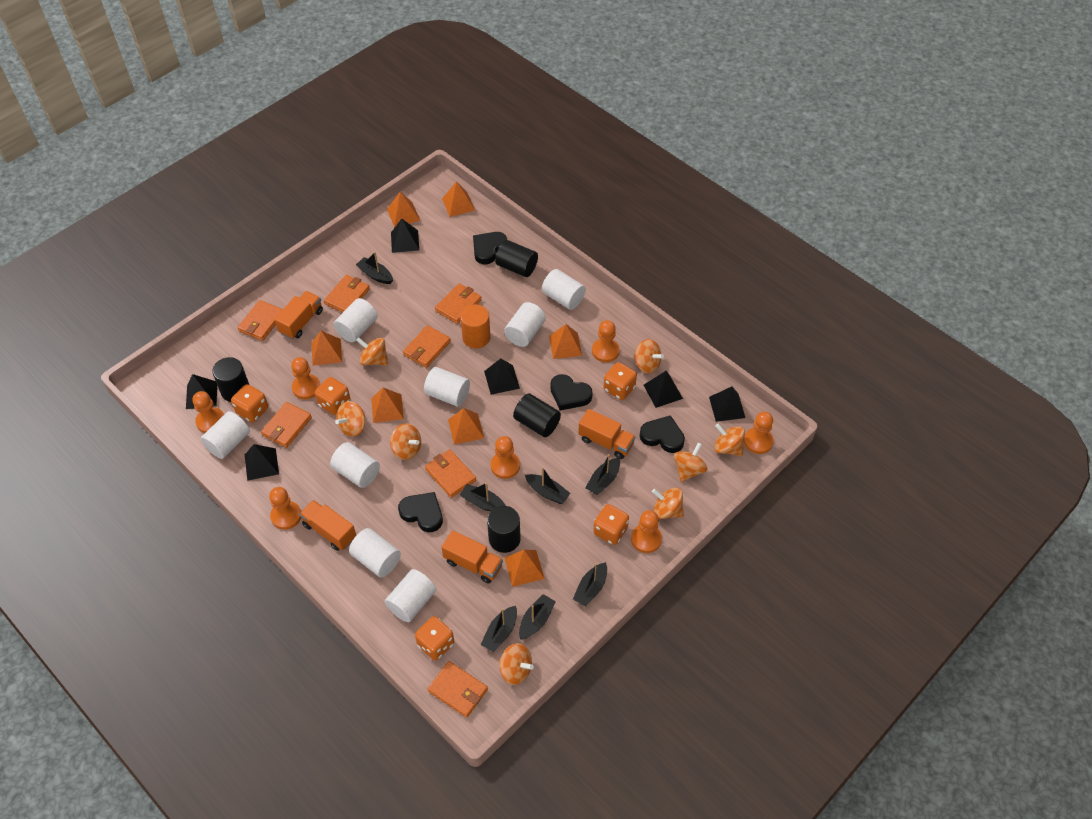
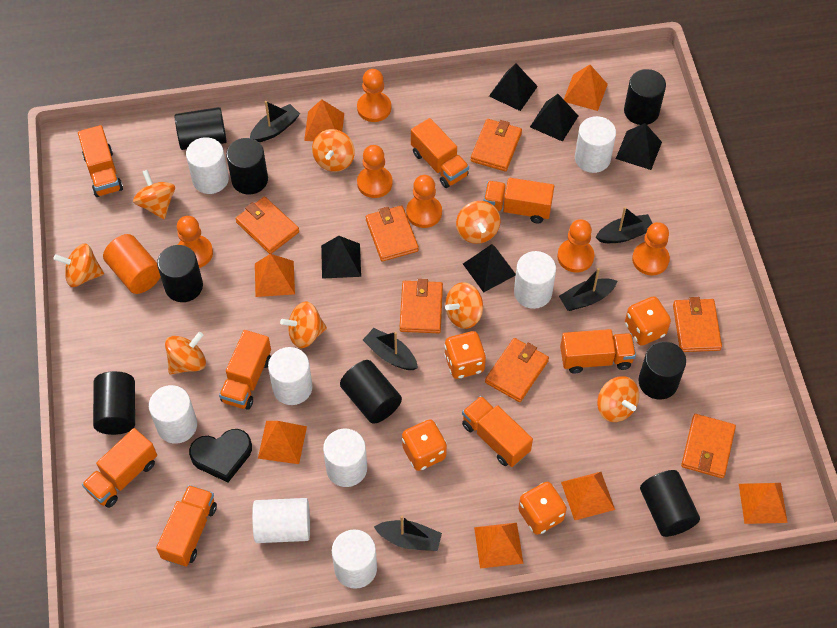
black boat: [356,252,393,284] [460,483,506,512] [481,606,517,652] [519,594,556,640] [525,467,570,504] [573,562,607,607] [585,454,620,495] = 7 -> [250,101,300,142] [363,328,418,370] [374,516,442,551] [559,268,617,311] [596,207,653,243] = 5
black cylinder: [212,357,249,402] [487,506,521,553] [495,240,538,277] [513,393,561,437] = 4 -> [93,371,135,435] [157,245,203,302] [174,107,227,150] [226,138,268,195] [340,360,402,424] [624,69,666,125] [638,341,686,400] [640,470,700,537] = 8
black heart: [398,492,443,532] [473,232,507,264] [550,374,592,410] [640,415,685,453] = 4 -> [189,429,252,482] = 1
black pyramid: [186,374,217,409] [245,444,279,481] [391,219,419,253] [484,359,520,395] [644,371,683,408] [709,387,745,422] = 6 -> [321,236,361,279] [463,244,516,293] [489,63,538,111] [530,94,578,142] [616,123,662,170] = 5
orange dice: [231,384,268,422] [315,377,351,415] [415,616,454,660] [593,504,629,545] [604,362,637,400] = 5 -> [402,419,447,471] [444,331,486,379] [518,482,567,535] [625,296,671,346] = 4
orange pawn: [192,391,224,433] [269,487,301,530] [291,357,320,399] [491,436,520,479] [592,320,620,362] [631,510,662,553] [744,412,774,454] = 7 -> [177,216,213,268] [357,69,391,122] [357,145,393,198] [406,175,442,228] [557,219,594,273] [632,222,670,275] = 6
orange truck: [274,291,323,339] [299,500,356,551] [442,530,503,584] [578,409,636,459] = 4 -> [78,125,123,197] [82,428,157,508] [156,485,217,567] [219,330,271,410] [411,118,469,188] [462,396,533,467] [484,178,554,223] [560,329,636,374] = 8

